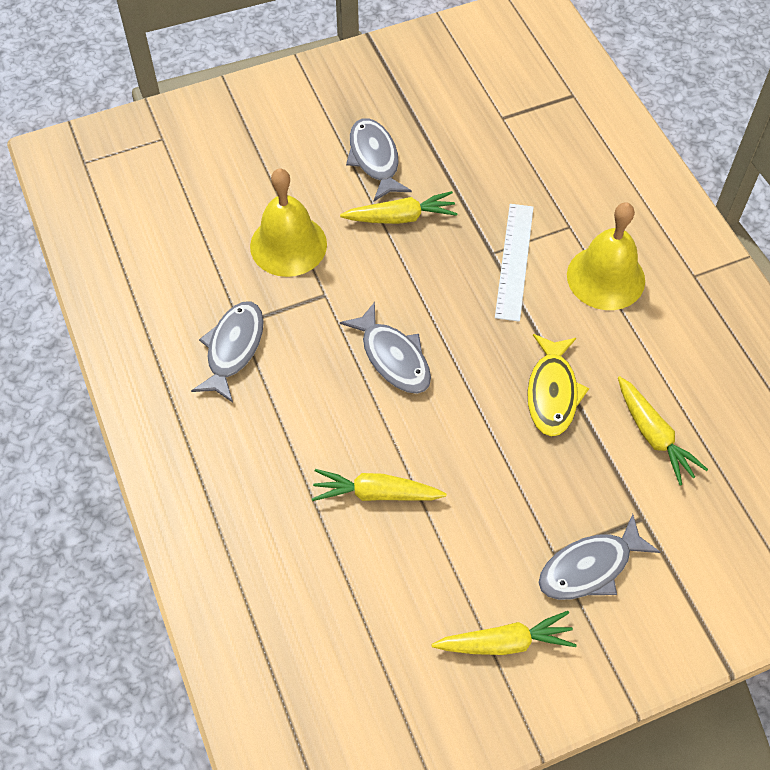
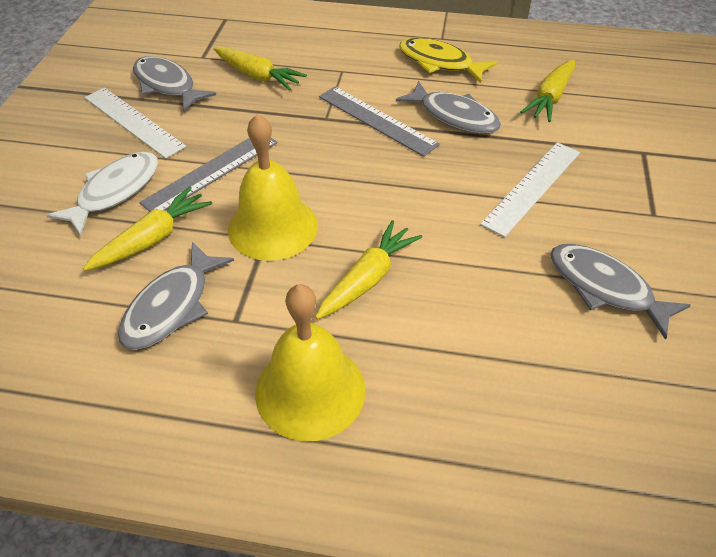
grey ruler: none = 0 -> [140,138,277,212] [319,86,440,157] = 2
white fish: none = 0 -> [46,152,158,236] = 1
white ruler: [495,204,534,322] = 1 -> [84,87,186,159] [480,142,580,237] = 2

